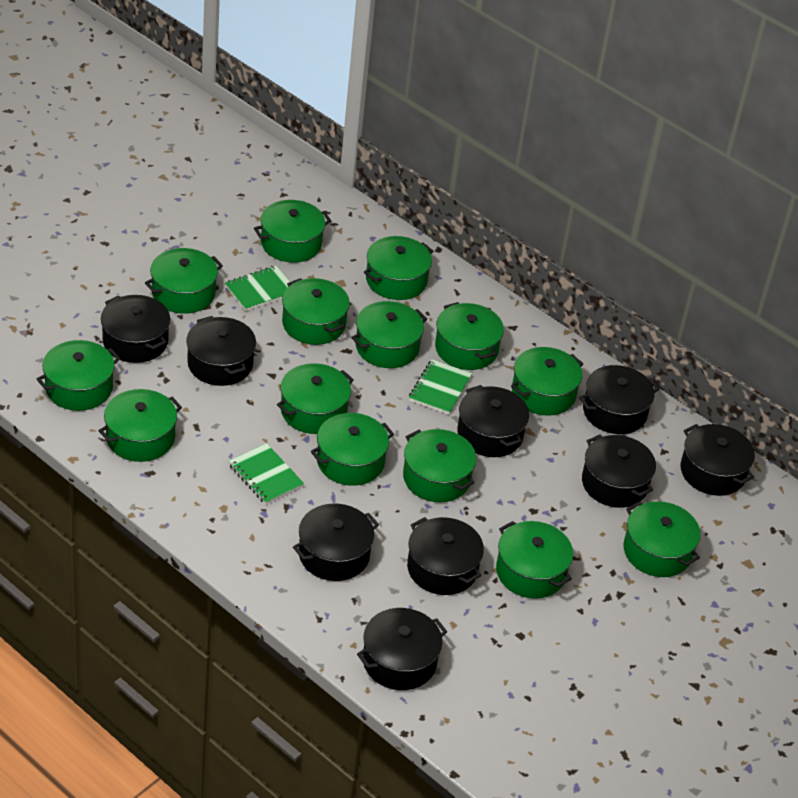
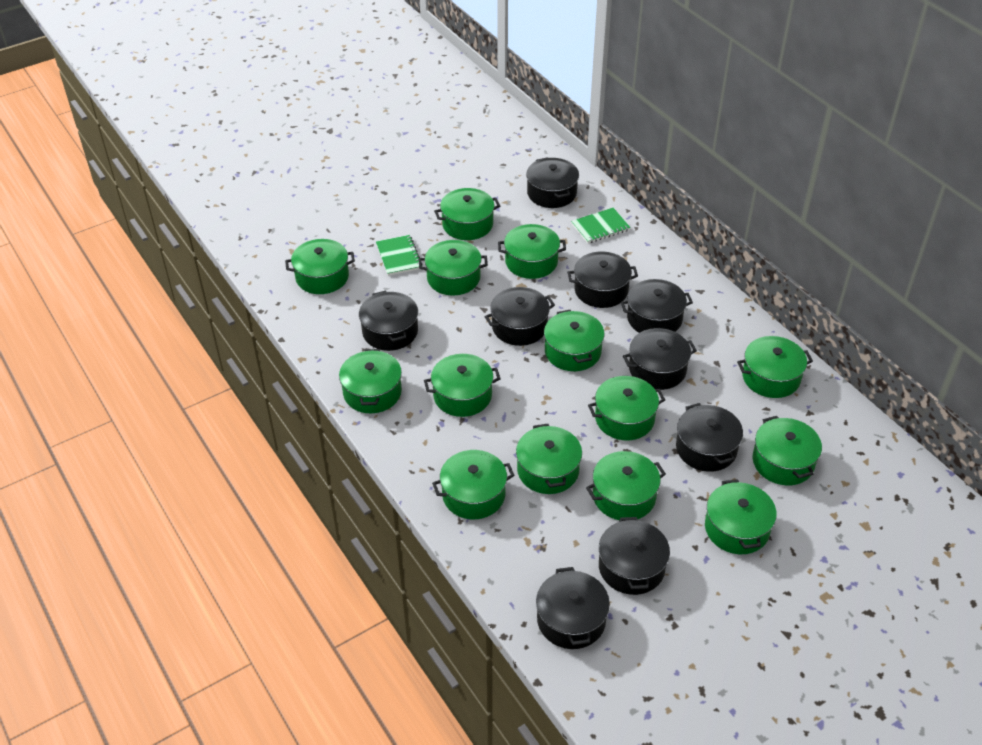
green notebook: [225,266,290,311] [229,443,304,505] [409,359,472,415] = 3 -> [376,235,423,276] [571,208,630,243] = 2

